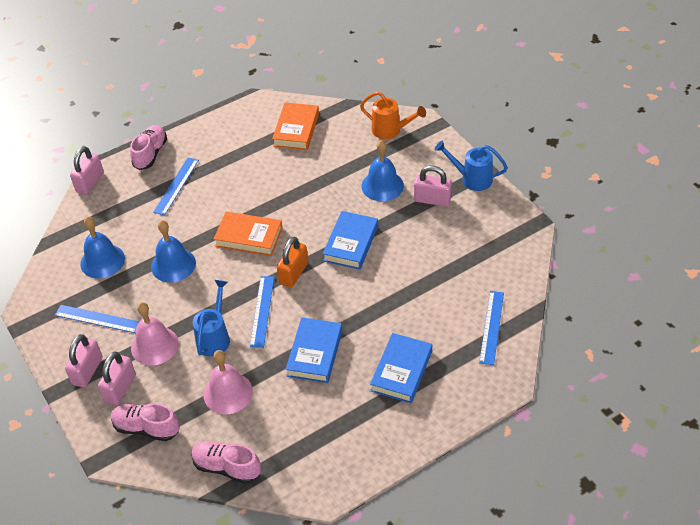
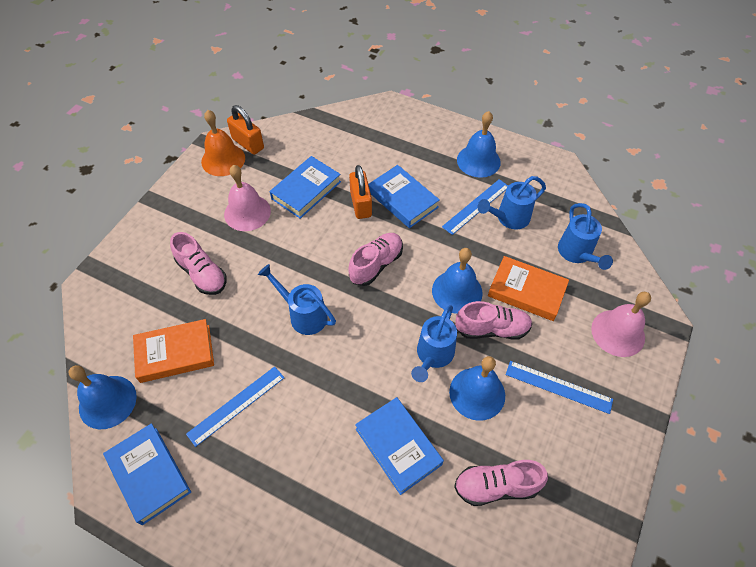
blue bell: [80,217,125,278] [151,220,196,282] [361,140,404,201] = 3 -> [69,365,137,429] [432,248,483,314] [449,356,505,421] [457,111,501,178] = 4
blue book: [286,317,342,383] [322,211,378,270] [370,333,432,403] = 3 -> [103,423,191,525] [270,156,341,219] [355,397,444,495] [368,165,440,228] = 4
blue ruler: [55,305,140,333] [153,158,199,215] [250,276,274,348] [479,291,504,365] = 4 -> [186,366,285,447] [442,179,508,235] [506,361,613,414] = 3
blue watering can: [193,280,230,357] [435,140,508,191] = 2 -> [258,264,336,335] [411,305,457,382] [477,176,546,229] [558,203,613,270] = 4
orange bell: none = 0 -> [201,110,245,176] = 1
orange padlock: [277,237,308,288] = 1 -> [227,105,264,155] [349,165,372,219] = 2
orange watering can: [360,91,426,139] = 1 -> none = 0
pink padlock: [65,334,102,388] [70,146,104,195] [98,352,136,405] [414,166,452,207] = 4 -> none = 0
pink shoe: [111,403,180,441] [130,125,167,170] [191,441,261,484] = 3 -> [170,232,227,295] [348,233,403,286] [454,460,548,506] [455,301,532,340] = 4

